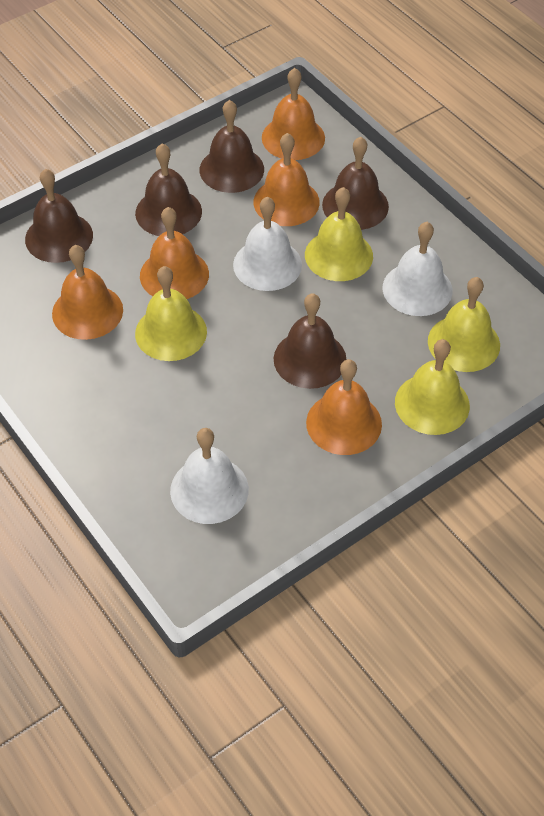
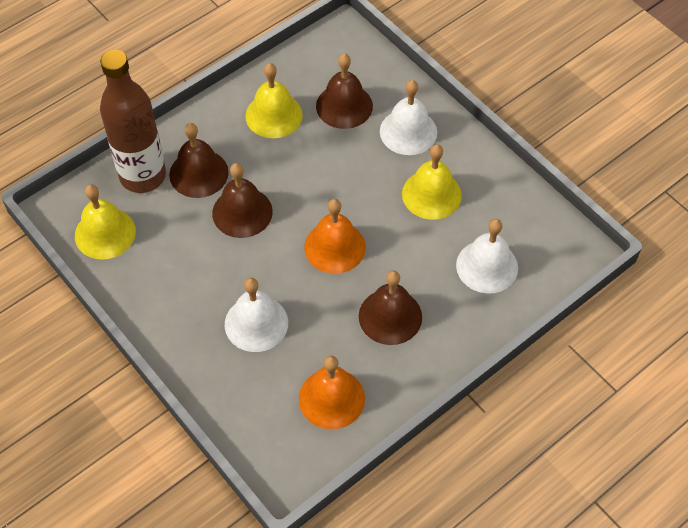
brown bell: [25,169,93,263] [135,143,202,236] [200,100,264,193] [274,293,346,389] [322,137,389,230] = 5 -> [169,123,229,198] [212,163,273,238] [316,54,373,129] [359,271,422,345] = 4
brown bottle: none = 0 -> [100,50,166,193] = 1
orange bell: [52,245,123,340] [140,207,209,299] [254,133,320,226] [262,68,325,160] [306,359,382,455] = 5 -> [299,355,365,429] [304,199,366,274] = 2
yellow bell: [135,266,207,361] [305,187,373,281] [395,339,470,435] [428,277,500,372] = 4 -> [75,185,136,260] [245,63,303,138] [402,144,462,220] = 3

